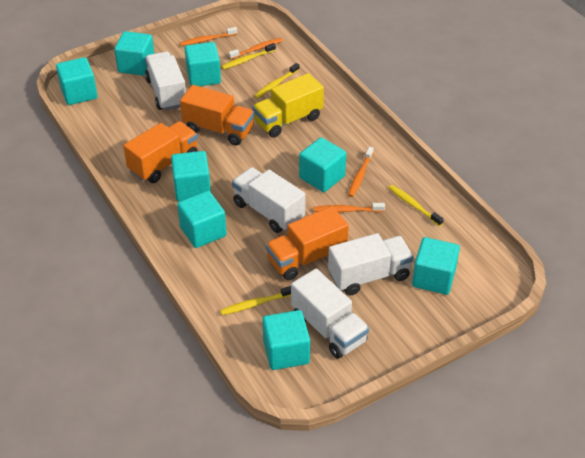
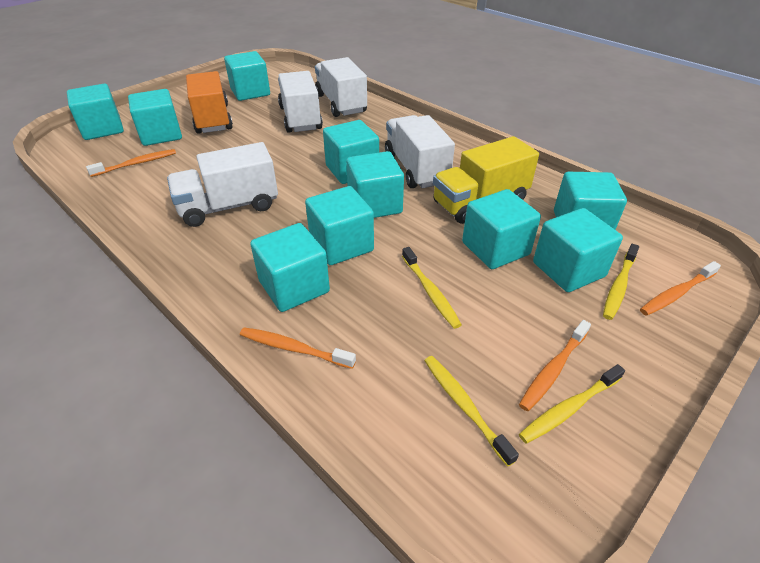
orange truck: [123,121,198,183] [180,85,254,146] [266,206,349,280] = 3 -> [186,71,233,134] = 1
turquoise cube: [56,57,98,105] [114,31,154,76] [171,151,211,201] [177,191,227,248] [185,42,221,86] [262,310,310,370] [299,137,346,192] [412,237,460,295] = 8 -> [67,84,124,140] [128,89,182,146] [224,51,270,101] [250,223,330,312] [305,186,374,265] [323,120,379,184] [346,151,404,218] [462,189,541,269] [533,208,623,292] [554,172,627,230] = 10

